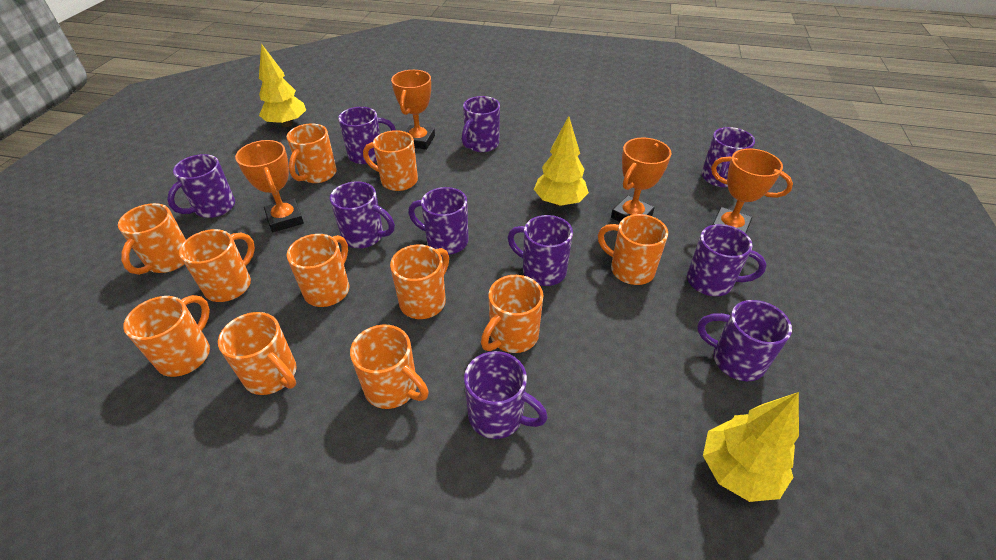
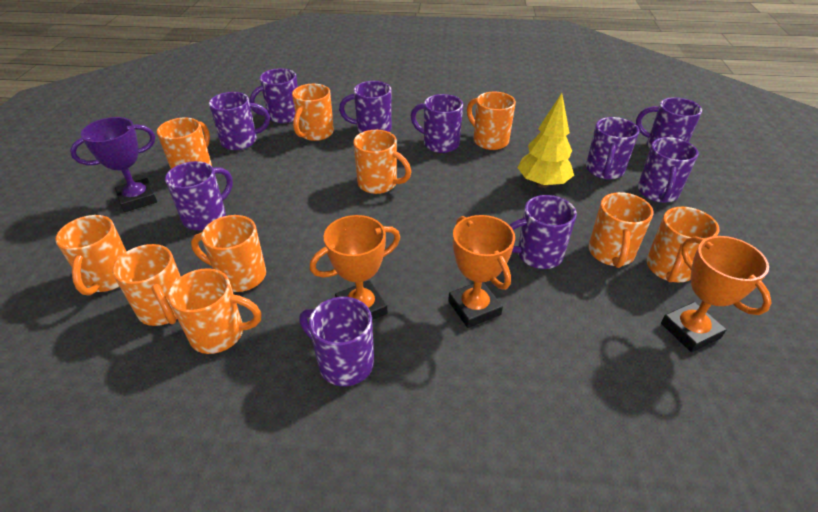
orange mug: [118,203,186,275] [123,295,210,377] [179,229,255,302] [218,312,297,395] [287,124,337,183] [287,234,349,307] [350,325,428,409] [363,130,418,191] [390,245,449,319] [481,275,543,353] [598,214,668,285] = 11 -> [55,215,127,295] [112,244,181,326] [157,118,212,169] [168,268,262,354] [191,215,266,292] [292,84,334,141] [354,130,411,194] [467,92,516,150] [588,192,653,268] [646,207,719,282] = 10
orange trophy: [235,140,304,232] [391,70,435,150] [611,138,672,222] [711,149,793,233] = 4 -> [310,215,400,320] [448,215,515,328] [661,236,772,352] = 3
purple trophy: none = 0 -> [70,117,157,212] = 1
yellow tree: [259,44,306,127] [534,116,589,206] [703,392,799,502] = 3 -> [517,93,574,188] = 1

